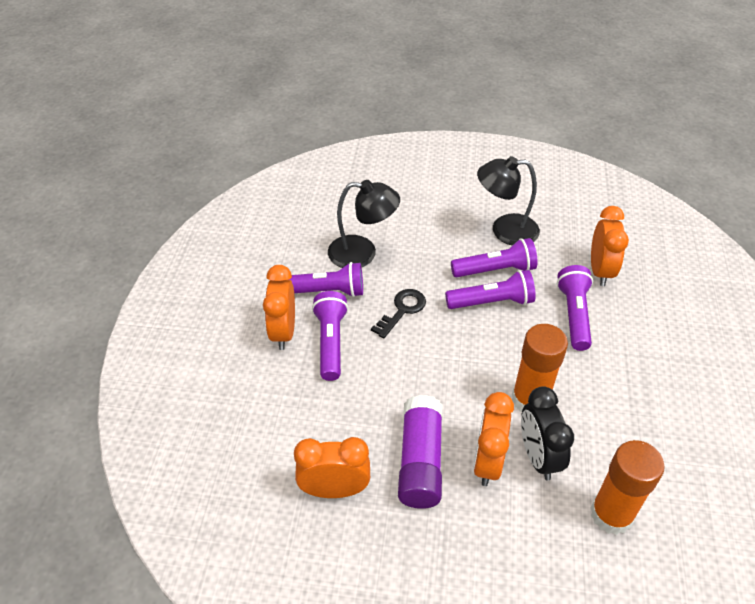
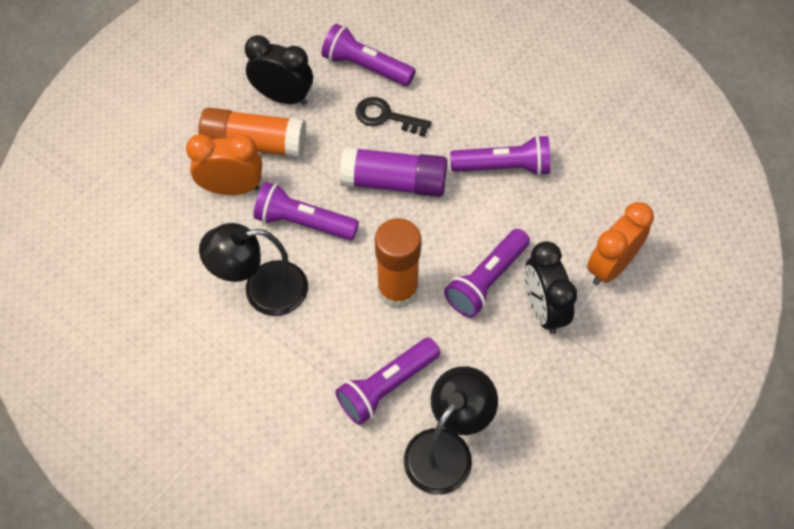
black clock: [521,386,574,481] = 1 -> [245,35,313,105] [525,241,577,334] = 2
orange clock: [263,265,295,350] [294,437,370,498] [473,392,514,486] [591,206,629,286] = 4 -> [186,134,262,195] [587,202,654,285] = 2

